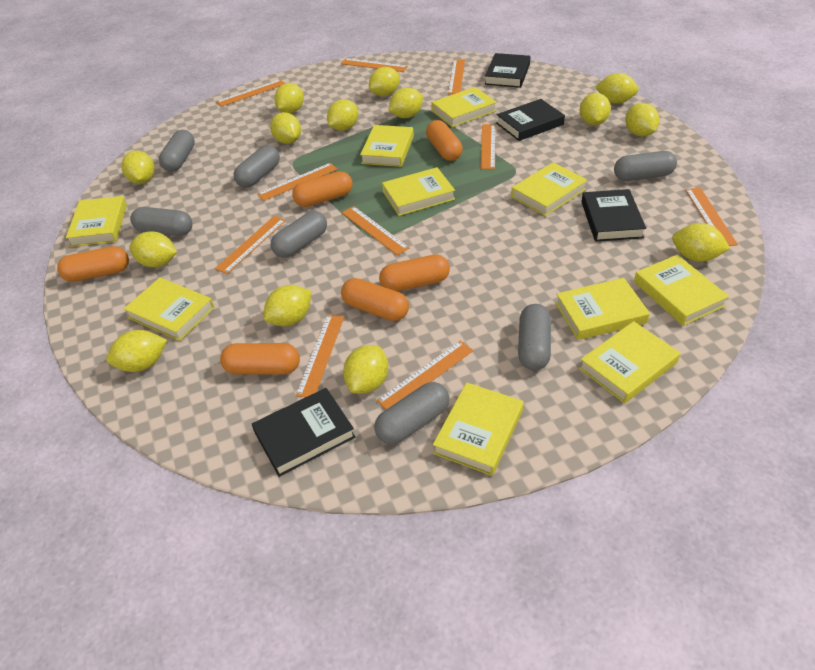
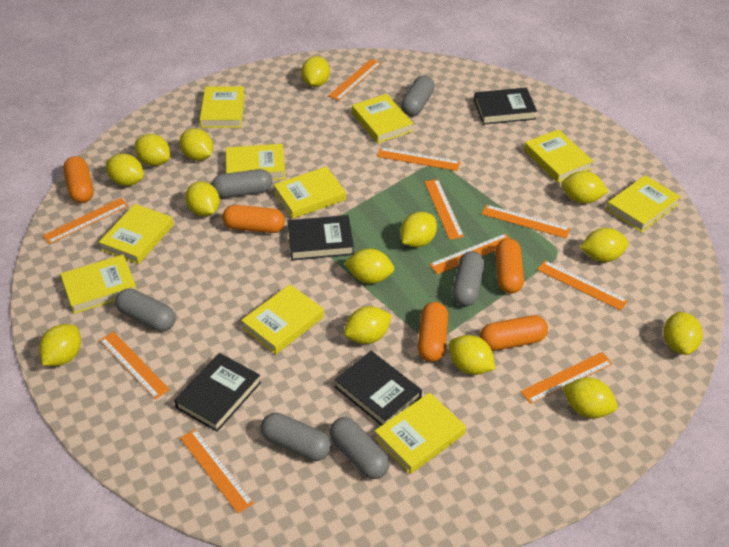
grey capsule: [130,207,192,236] [159,130,195,172] [233,145,280,188] [271,211,327,258] [374,382,449,444] [518,304,551,370] [614,151,677,181] = 7 -> [115,288,176,332] [212,169,272,198] [261,413,331,461] [330,417,389,479] [401,75,435,116] [452,251,485,306] = 6
orange capsule: [57,246,129,282] [220,343,300,375] [292,171,353,207] [341,278,409,321] [379,254,450,291] [426,120,463,161] = 6 -> [63,156,94,203] [222,205,285,233] [418,302,448,362] [480,315,548,351] [495,239,524,293] = 5

